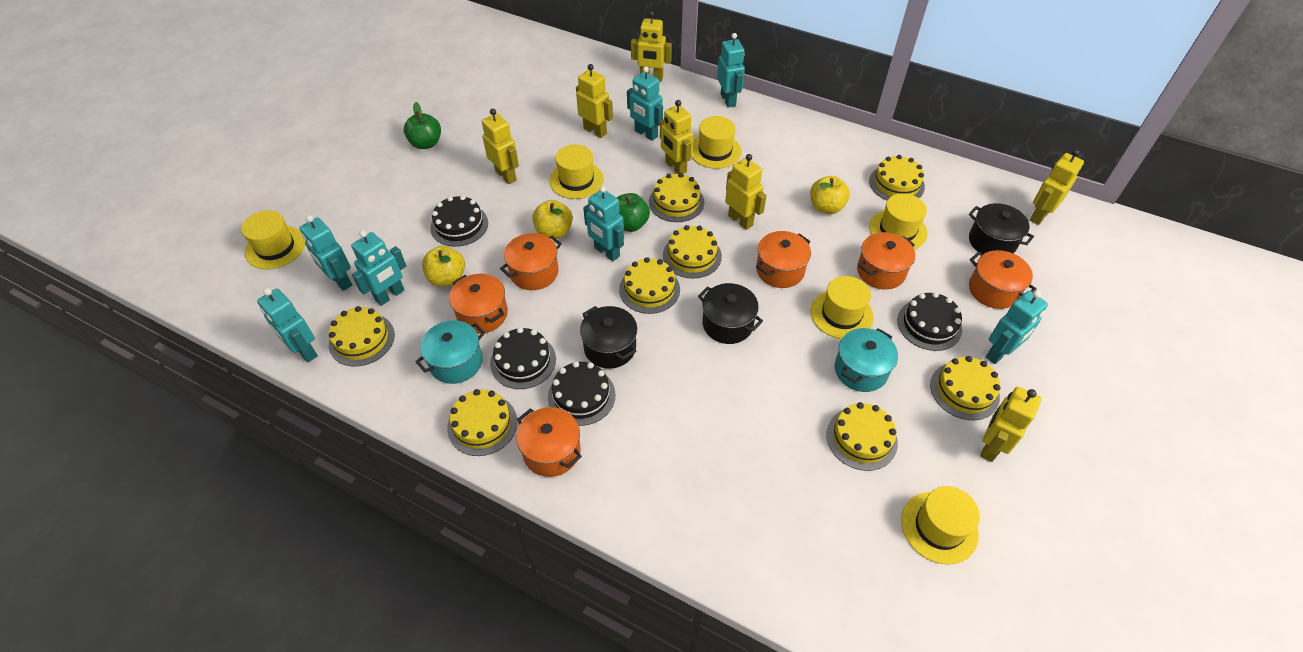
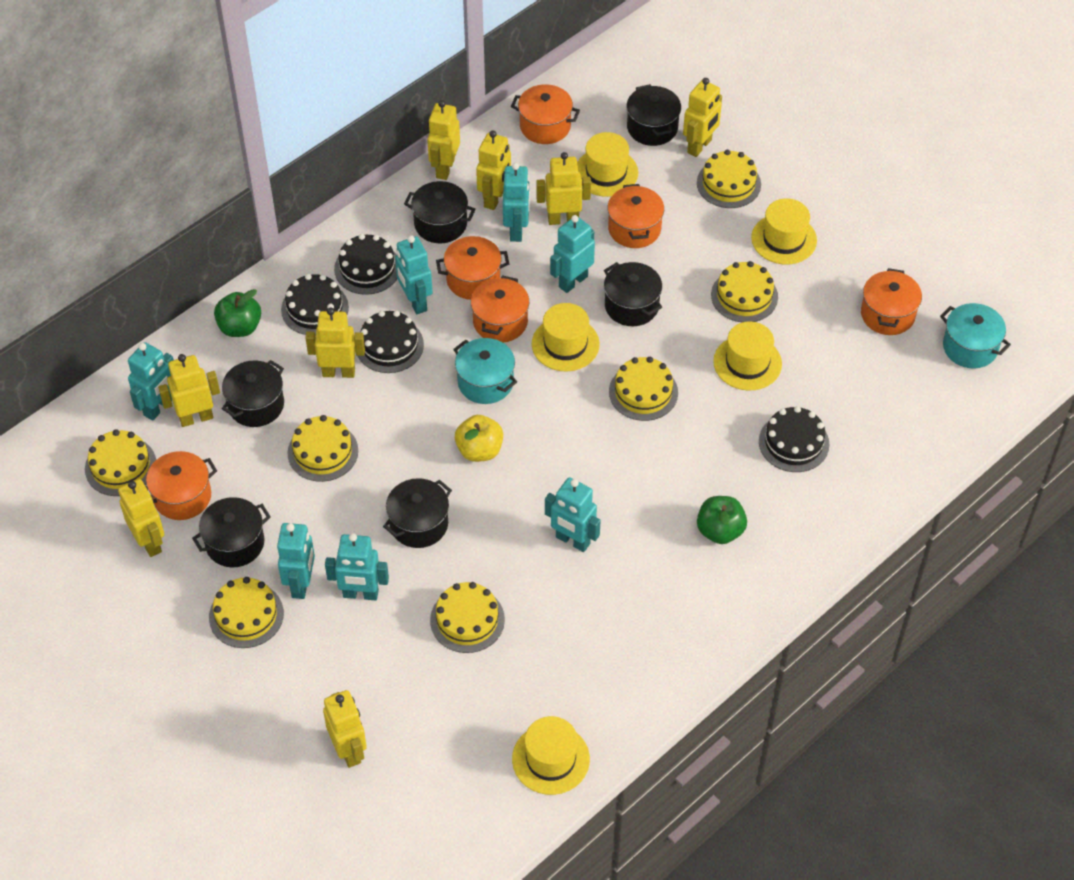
black pot: [580,306,637,369] [698,283,763,344] [969,203,1034,254] = 3 -> [192,497,271,567] [222,360,284,427] [383,478,452,548] [404,181,476,243] [604,262,662,326] [627,84,681,146] = 6
yellow apple: [422,246,465,286] [532,200,573,239] [810,176,850,214] = 3 -> [455,415,503,462] = 1
yellow cake: [329,306,395,367] [447,389,517,456] [619,257,680,314] [649,173,704,222] [663,225,722,279] [826,402,898,471] [869,155,925,200] [930,356,1000,420] = 8 -> [85,429,156,496] [209,577,284,648] [287,415,358,482] [430,582,505,653] [609,357,678,421] [697,150,761,208] [711,261,778,322] = 7
yellow hat: [241,210,305,269] [550,144,604,199] [691,116,742,169] [811,276,874,339] [869,193,927,250] [901,486,980,565] = 6 -> [512,716,590,795] [532,303,600,371] [577,132,638,197] [713,321,782,391] [751,198,817,264] = 5
yellow robot: [482,109,519,184] [576,64,613,138] [631,11,672,82] [660,100,694,174] [725,154,767,230] [980,387,1042,462] [1030,149,1084,225] = 7 -> [118,479,164,557] [158,354,220,427] [305,308,365,378] [323,690,367,768] [427,100,460,180] [476,131,511,210] [536,152,591,225] [683,78,722,157] = 8

